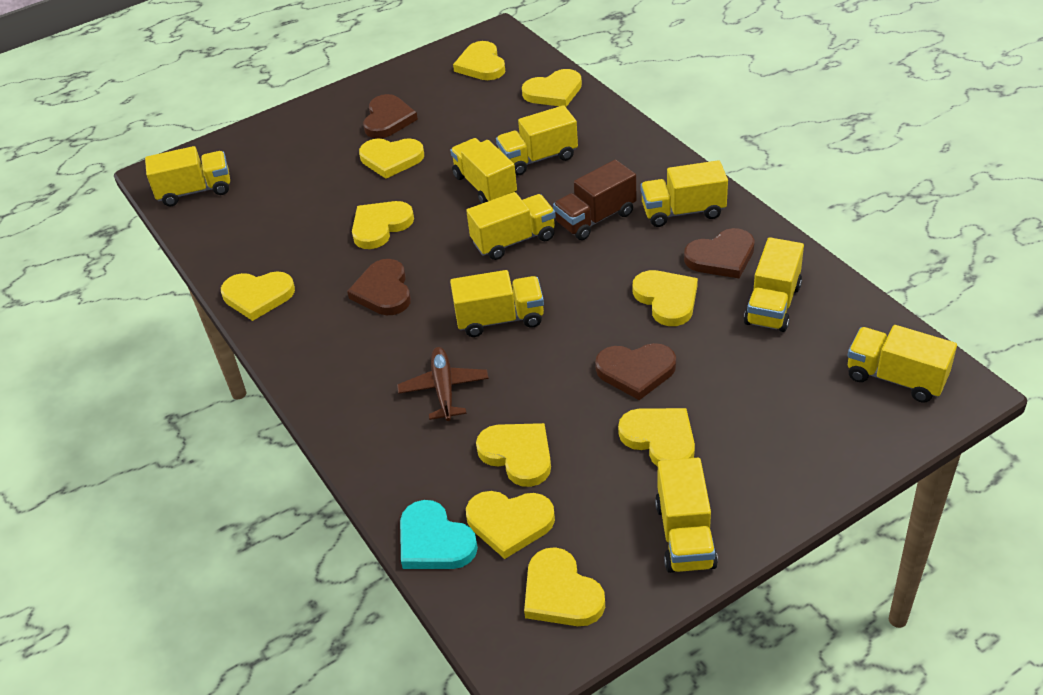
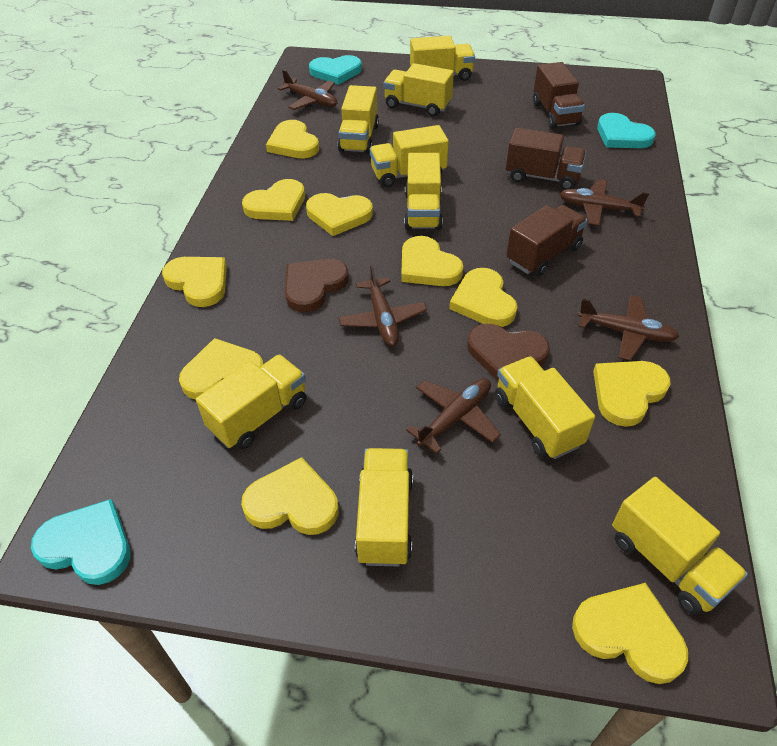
brown heart: [347,259,411,315] [363,94,418,139] [595,343,676,400] [684,228,755,278] = 4 -> [285,259,349,312] [467,324,550,381] = 2
brown plane: [397,347,489,421] = 1 -> [278,70,337,110] [338,264,427,346] [406,378,501,454] [560,179,649,226] [578,295,679,361] = 5
brown truck: [553,160,636,240] = 1 -> [506,128,586,190] [507,205,587,277] [533,62,585,129] = 3
turquoise heart: [400,500,478,569] = 1 -> [31,499,130,585] [309,55,362,85] [597,113,656,148] = 3

